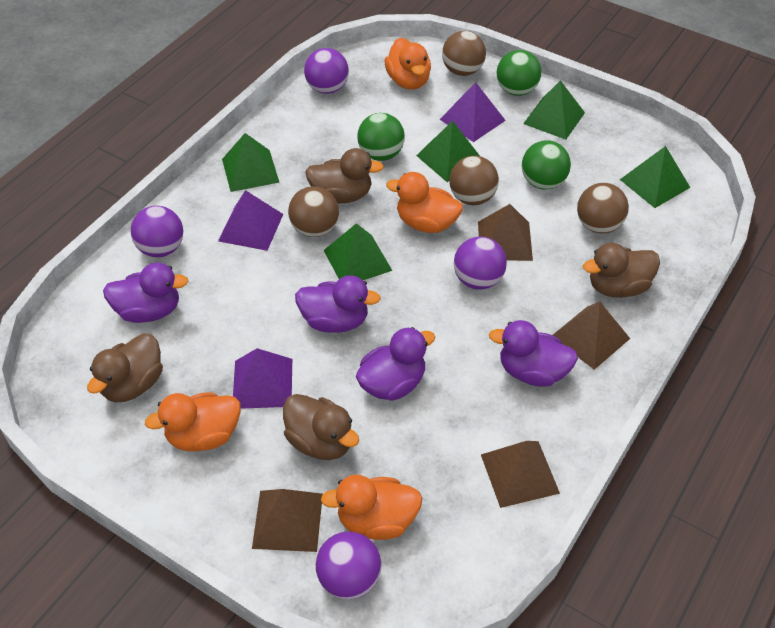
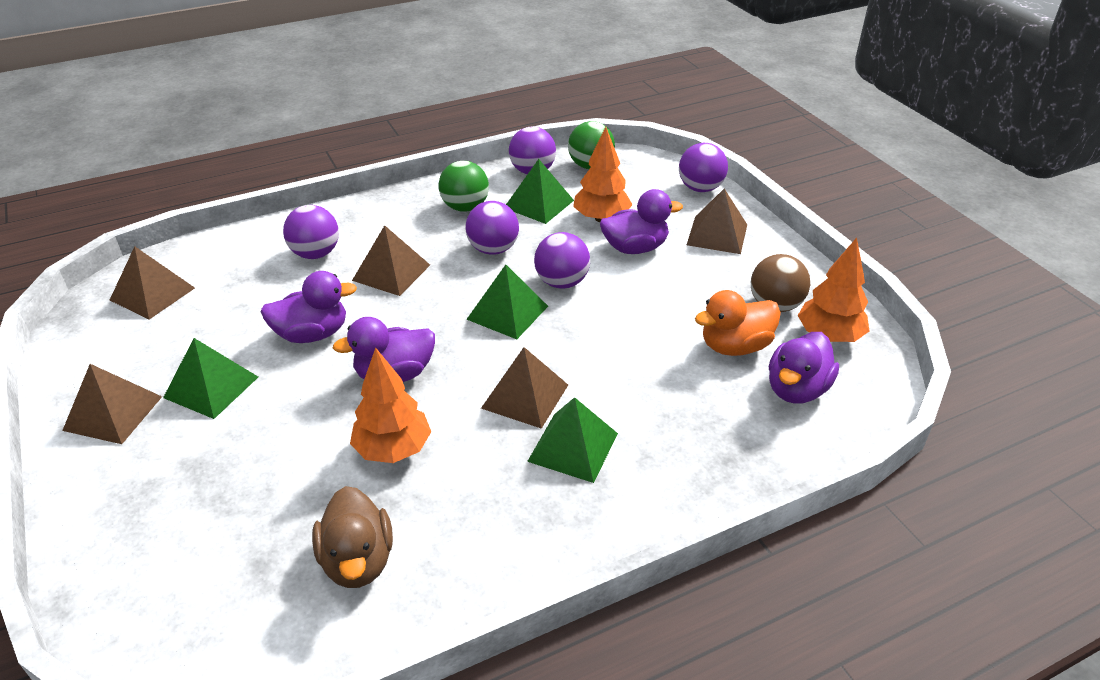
brown ball: [288,186,339,237] [442,31,486,76] [449,156,499,205] [577,183,629,234] = 4 -> [751,254,810,312] = 1
brown duck: [87,333,163,402] [283,394,359,460] [305,148,384,203] [583,243,660,298] = 4 -> [312,486,393,588] = 1
brown pyramid: [252,489,323,552] [478,204,533,261] [481,441,560,508] [553,302,630,370] = 4 -> [62,364,162,444] [110,246,195,319] [352,225,430,296] [481,347,568,429] [687,189,747,254] = 5
green ball: [357,113,405,161] [496,50,541,96] [522,140,571,190] = 3 -> [439,161,489,212] [568,121,615,169] = 2
green pyramid: [222,133,280,192] [323,223,392,280] [416,121,480,182] [523,80,585,140] [620,146,691,208] = 5 -> [163,338,258,419] [467,265,548,339] [506,159,574,224] [527,397,618,483] = 4
orange duck: [145,392,241,451] [321,475,422,540] [385,38,431,90] [386,172,463,233] = 4 -> [695,290,781,356] = 1
orange tree: none = 0 -> [350,348,431,463] [573,127,633,222] [798,238,869,342] = 3
purple ball: [131,206,183,257] [304,48,349,94] [316,531,382,599] [454,236,507,290] = 4 -> [283,205,339,259] [466,201,519,255] [509,127,556,174] [534,232,590,289] [679,143,728,192] = 5
purple pyramid: [218,190,283,251] [233,348,292,409] [440,82,506,142] = 3 -> none = 0

